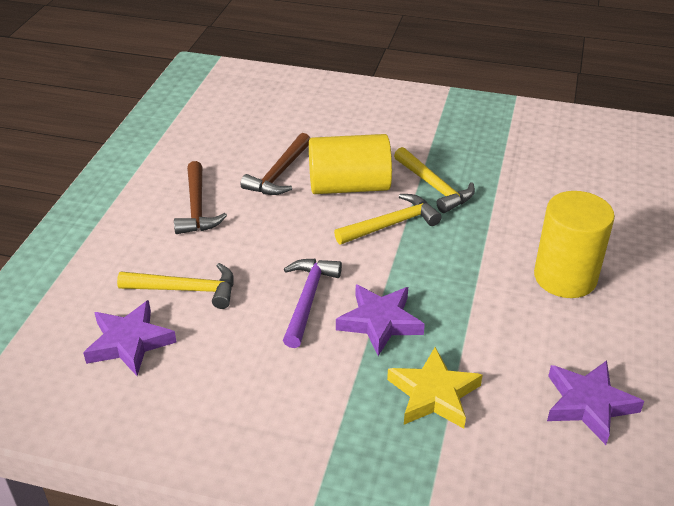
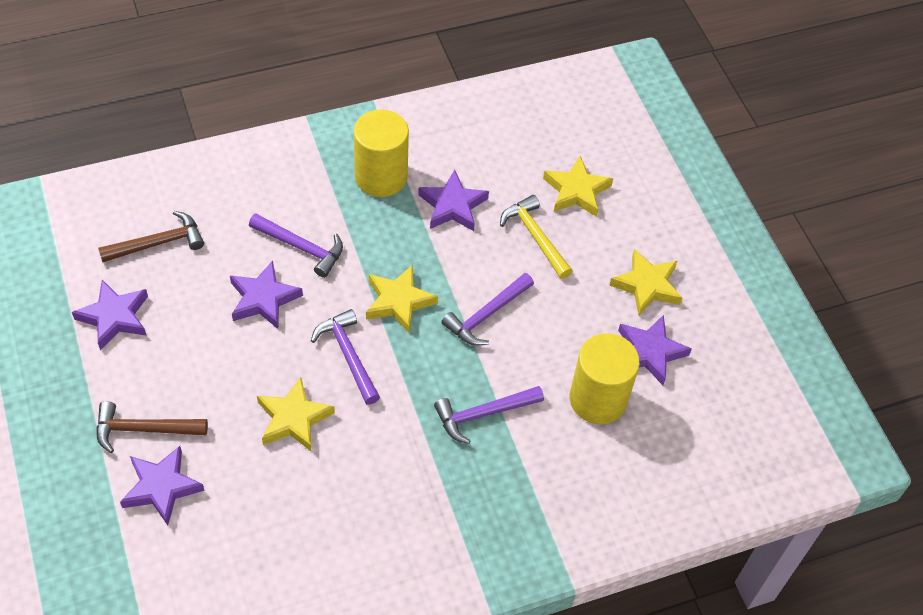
purple hammer: [283,259,342,348] = 1 -> [249,214,343,278] [311,309,380,405] [434,386,544,444] [441,273,534,346] = 4
purple star: [83,300,177,376] [336,285,425,356] [547,361,644,445] = 3 -> [72,280,148,350] [120,446,205,525] [230,261,303,329] [418,170,489,231] [618,315,692,385] = 5
yellow hammer: [117,263,234,309] [334,194,442,244] [394,147,475,213] = 3 -> [500,195,572,279] = 1
yellow star: [387,347,482,428] = 1 -> [257,377,335,451] [366,265,438,333] [543,156,613,217] [609,249,682,316] = 4

